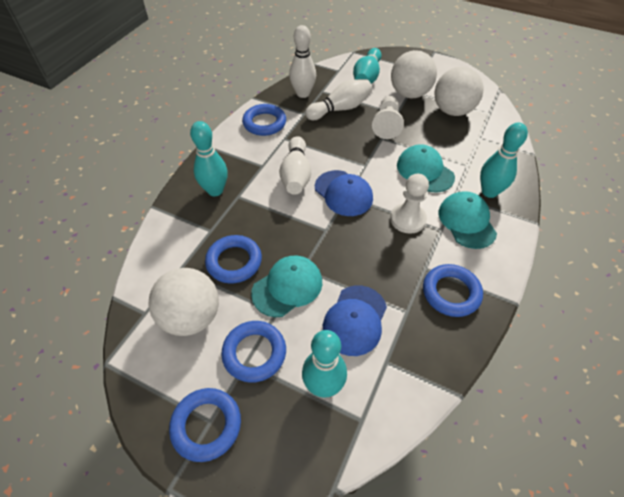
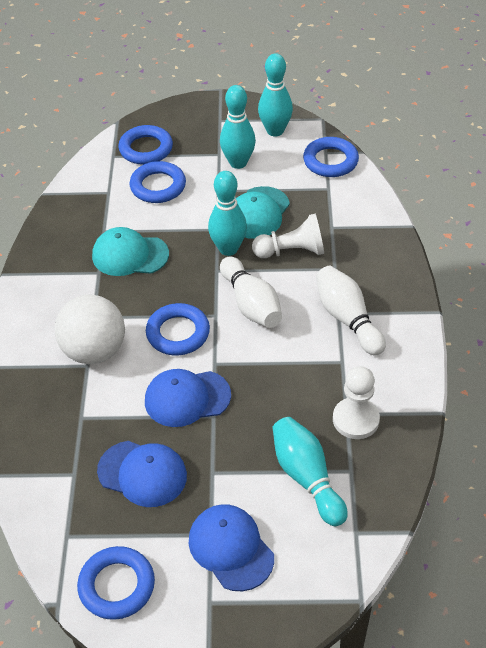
blue cap: [315,170,373,216] [323,286,387,356] = 2 -> [97,441,187,507] [145,369,231,427] [189,504,274,591] = 3
turquoise cap: [251,256,322,317] [397,145,455,192] [439,191,497,249] = 3 -> [92,227,169,276] [236,186,290,239] = 2
white ball: [148,268,219,336] [391,50,437,98] [434,67,484,116] = 3 -> [55,295,125,364] = 1
white bowling pin: [279,136,311,195] [289,25,316,98] [305,79,372,120] = 3 -> [220,257,282,328] [316,266,386,355] = 2

